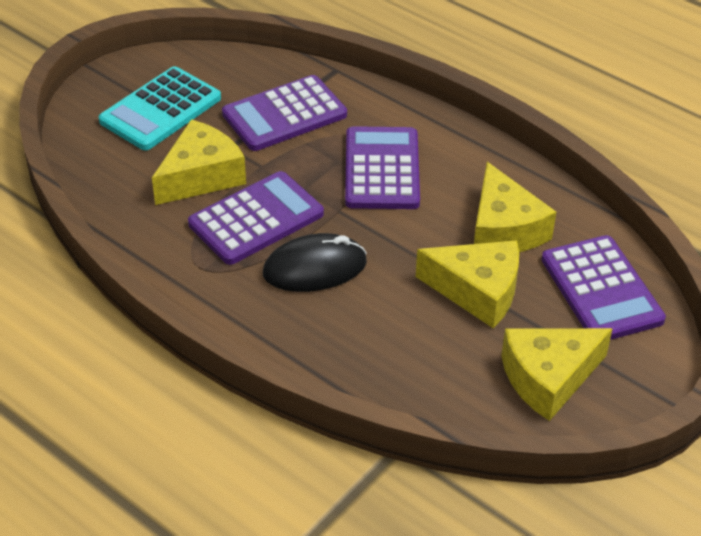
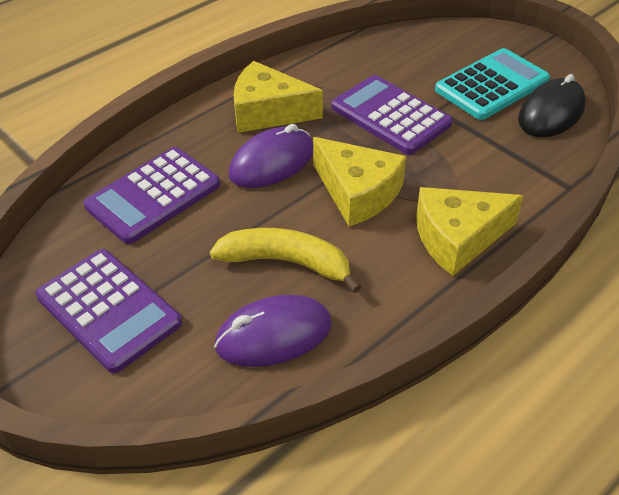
purple calculator: [188,171,324,265] [222,75,347,151] [345,126,420,209] [542,235,666,340] = 4 -> [36,249,182,373] [83,147,220,244] [331,75,453,155] = 3
purple mouse: none = 0 -> [214,295,332,367] [229,124,313,188] = 2
yellow banana: none = 0 -> [210,228,361,293] = 1
yellow cheese: [152,119,246,205] [416,240,519,328] [474,162,556,252] [501,328,613,421] = 4 -> [234,61,323,133] [313,137,406,226] [416,187,524,276] = 3

